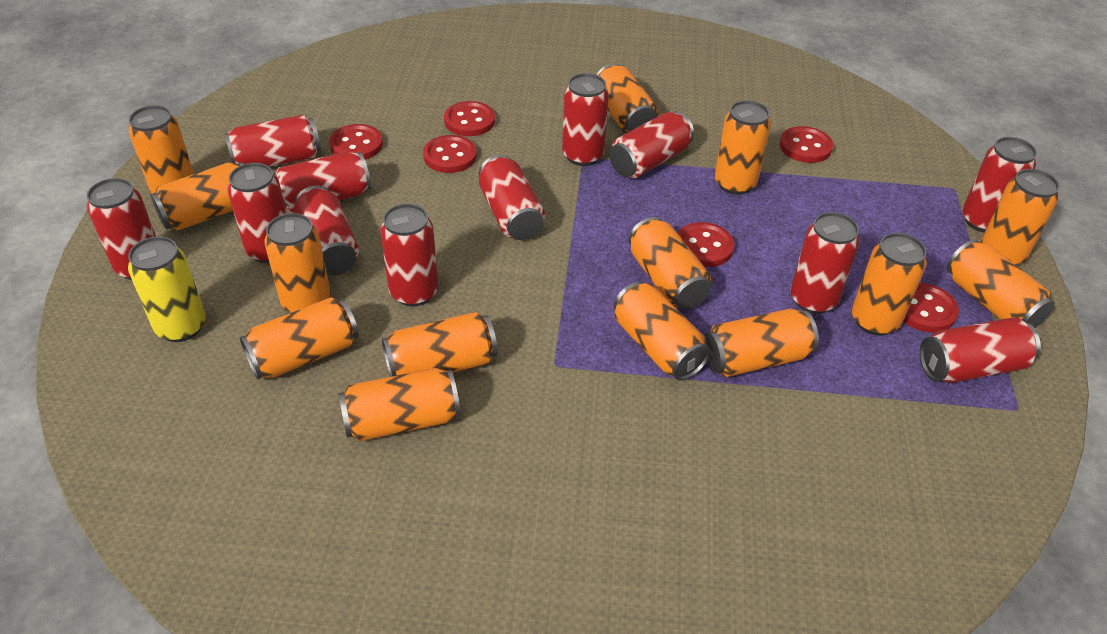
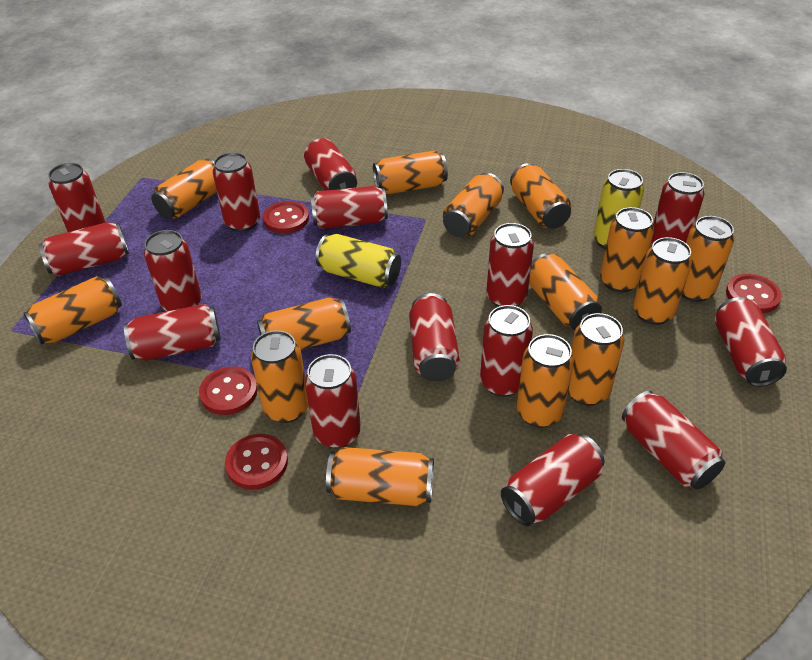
red button: [329,124,383,160] [423,135,477,173] [444,101,495,136] [678,222,734,267] [780,126,833,163] [903,283,959,332] = 6 -> [199,367,258,415] [225,434,288,490] [263,201,309,233] [726,274,782,313] = 4
red can: [87,178,156,280] [224,115,321,167] [228,163,287,263] [274,151,371,213] [293,186,359,275] [380,204,438,306] [479,155,545,240] [562,73,609,166] [609,111,694,178] [791,212,860,314] [920,317,1041,383] [962,137,1037,233] = 12 -> [39,222,129,276] [48,163,106,232] [124,304,221,361] [144,230,202,311] [213,152,260,232] [304,138,357,191] [305,354,361,448] [311,186,388,229] [409,293,460,382] [480,305,533,397] [486,223,534,307] [501,434,604,526] [622,391,725,490] [651,172,704,244] [715,297,787,387] = 15
yellow can: [128,236,206,342] = 1 -> [315,234,401,288] [594,169,644,249] = 2

